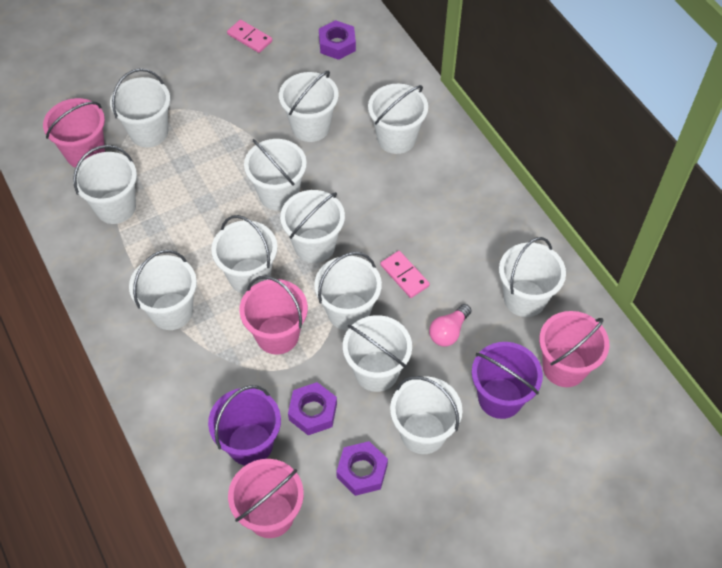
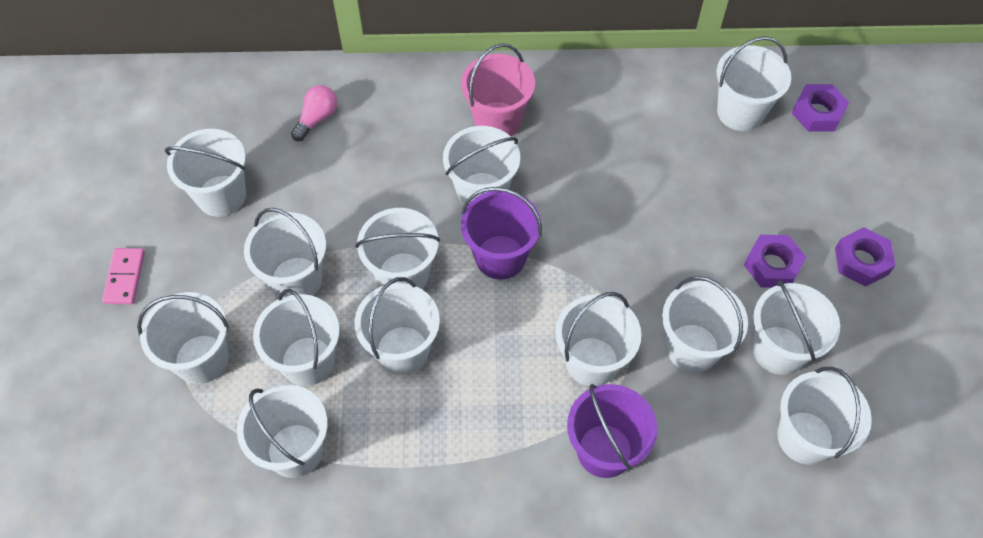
pink bucket: [43,98,105,168] [228,459,304,538] [239,276,308,355] [539,311,609,387] = 4 -> [461,43,535,136] = 1
pink domino: [227,20,272,53] [381,251,430,298] = 2 -> [102,248,145,304] = 1
white bucket: [73,145,137,224] [110,68,170,147] [129,250,197,330] [211,215,278,294] [244,139,307,211] [279,70,339,142] [280,190,345,263] [314,252,382,331] [343,315,412,392] [368,84,428,154] [390,376,462,454] [499,237,566,317] = 12 -> [137,292,229,384] [165,129,246,217] [237,384,328,478] [244,208,326,297] [253,289,340,386] [354,277,440,375] [356,208,440,289] [443,126,520,206] [555,292,641,386] [662,276,748,373] [717,36,791,131] [752,280,840,375] [777,367,872,465] = 13

